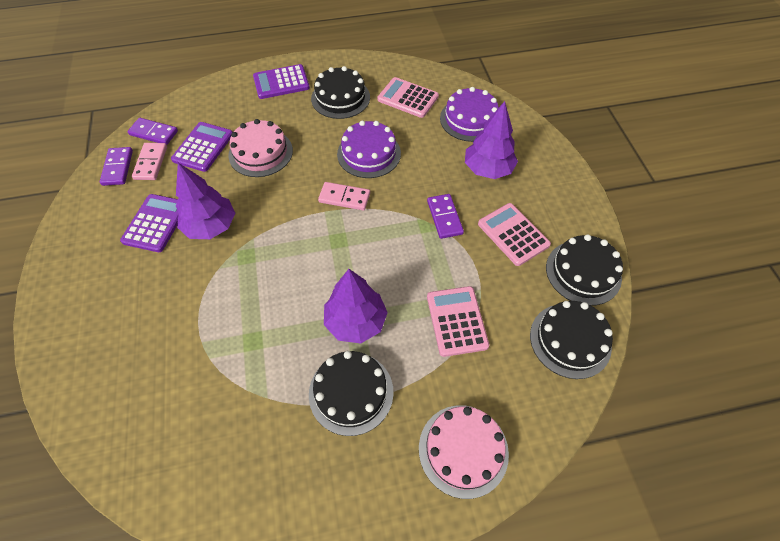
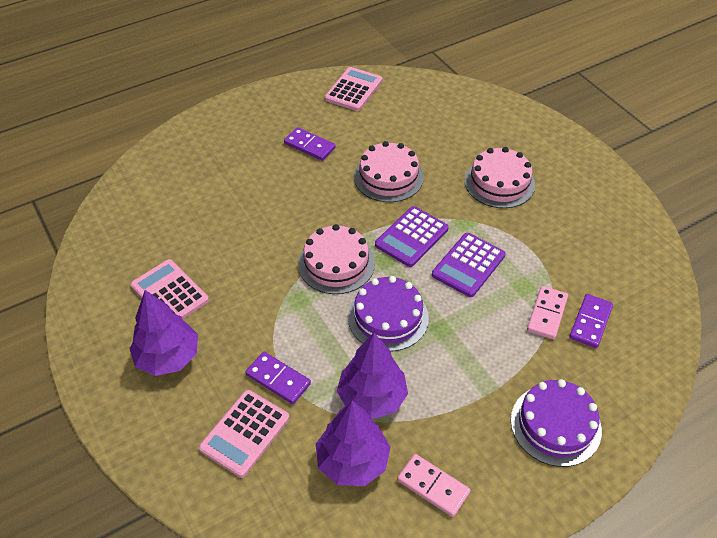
black cake: [309,351,393,436] [311,66,370,119] [530,301,613,379] [546,234,623,306] = 4 -> none = 0
pink cake: [228,119,293,177] [419,405,509,499] = 2 -> [298,224,375,294] [354,141,424,202] [465,147,535,208] = 3
purple calculator: [120,194,178,252] [171,122,232,172] [253,64,310,99] = 3 -> [375,206,449,267] [432,233,506,297] = 2

